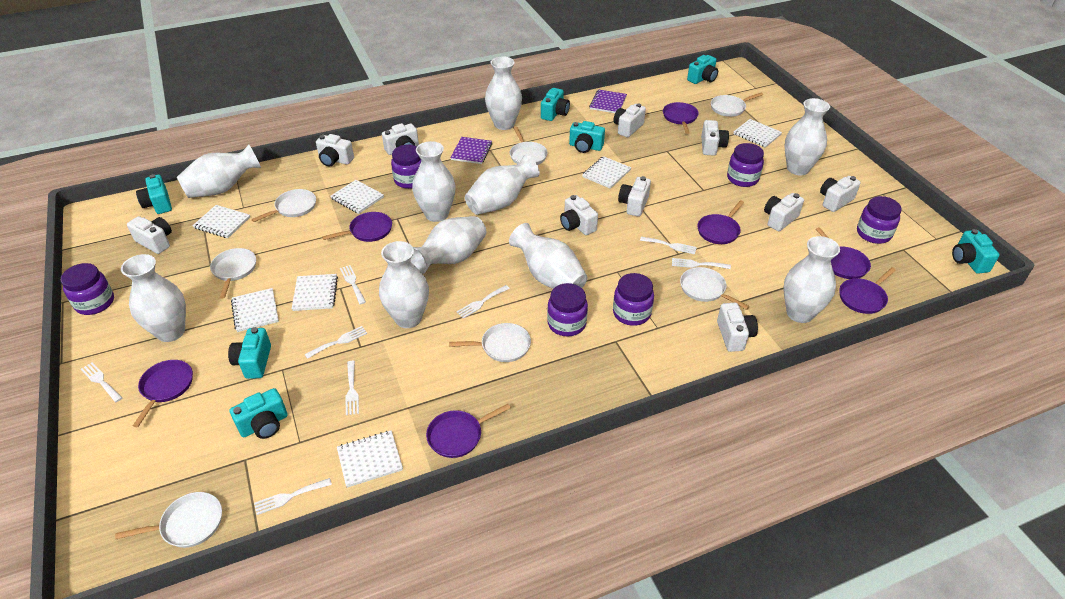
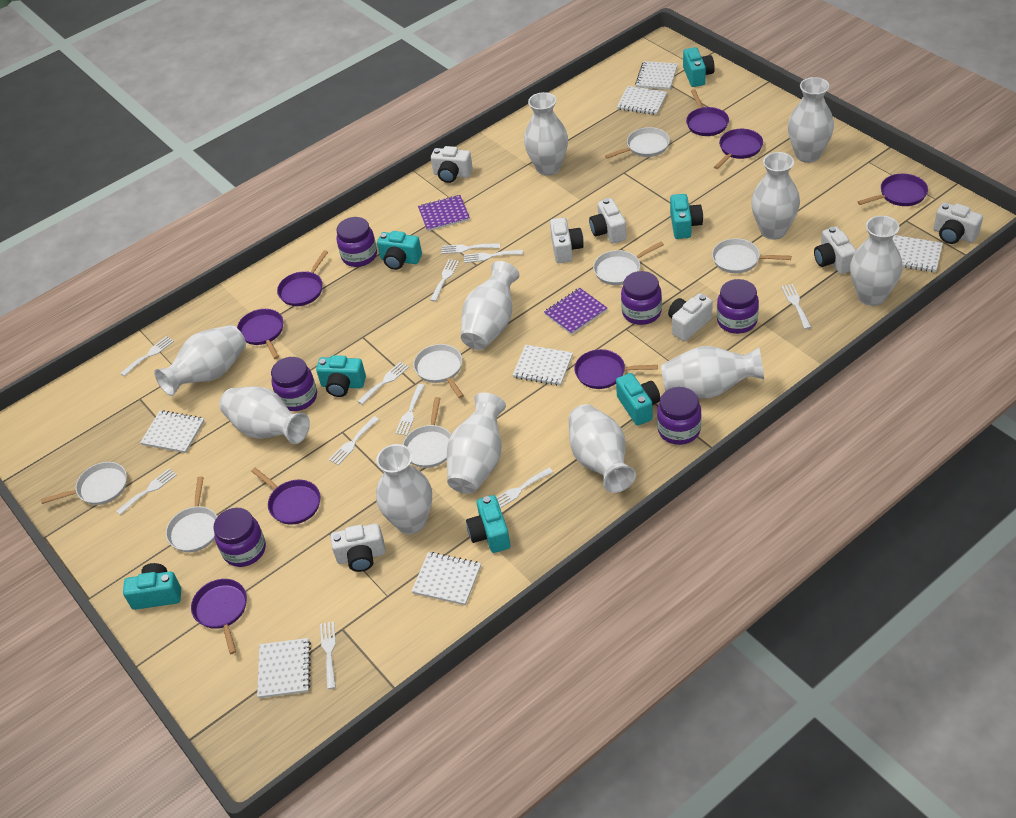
purple pan: [133,360,193,427] [322,212,392,242] [426,404,511,458] [663,102,699,134] [697,200,744,244] [816,227,871,279] [839,267,896,314] = 7 -> [191,579,247,654] [237,309,283,359] [251,468,320,525] [277,250,328,306] [575,349,658,389] [686,89,729,136] [714,129,763,169] [858,174,928,206] = 8
white camera: [127,216,172,254] [316,134,354,167] [382,123,419,155] [560,195,598,235] [614,103,646,137] [618,176,651,217] [701,120,729,156] [717,303,758,352] [764,193,804,231] [820,176,861,212] = 10 -> [330,523,385,572] [431,146,473,183] [550,217,584,263] [589,198,627,244] [668,293,713,341] [814,227,856,274] [934,202,983,244] = 7
white fork: [81,362,122,402] [254,478,332,515] [305,326,367,359] [340,265,366,304] [345,361,359,415] [457,285,510,319] [640,237,697,254] [672,258,731,269] = 8 -> [116,469,176,515] [120,336,174,376] [320,622,336,689] [329,416,379,465] [357,362,409,405] [395,384,425,436] [430,259,459,302] [441,243,500,254] [464,250,523,263] [496,467,553,508] [781,284,811,329] = 11
white vase: [121,254,186,342] [177,145,261,198] [379,241,429,328] [410,216,486,274] [412,141,456,222] [465,155,540,215] [485,57,522,130] [509,223,587,289] [783,236,840,323] [785,98,830,175] = 10 -> [154,325,246,396] [219,386,310,444] [376,444,432,534] [447,393,506,494] [461,261,519,350] [524,92,568,176] [568,404,636,493] [661,346,764,399] [751,152,800,240] [788,77,834,163] [850,216,903,306] = 11

